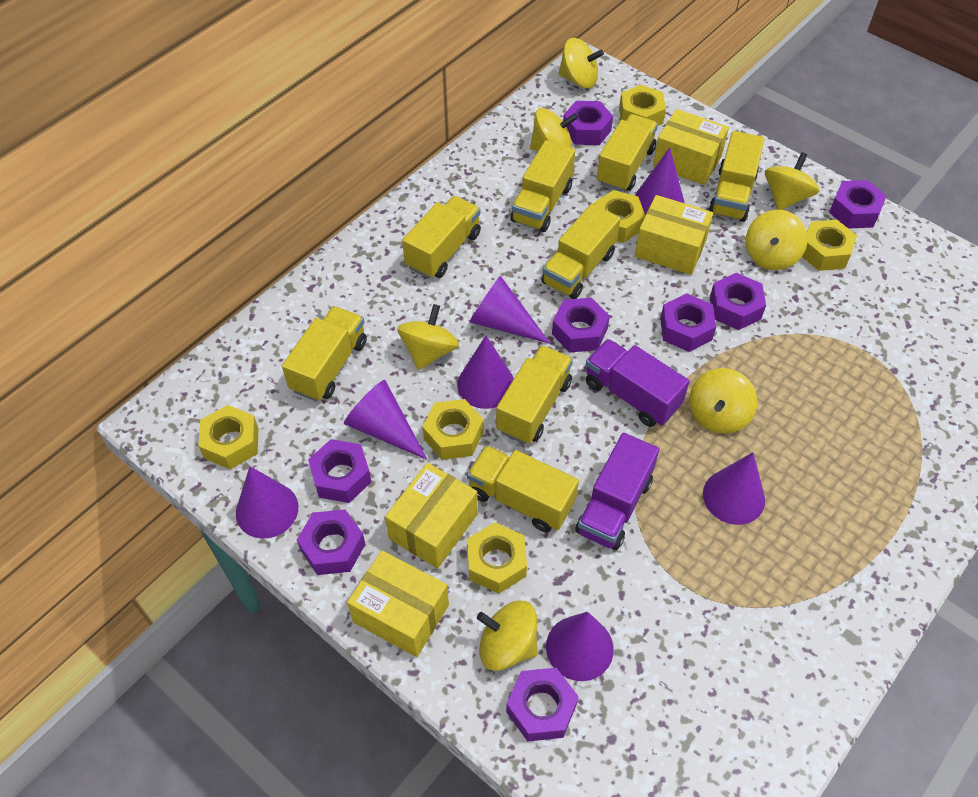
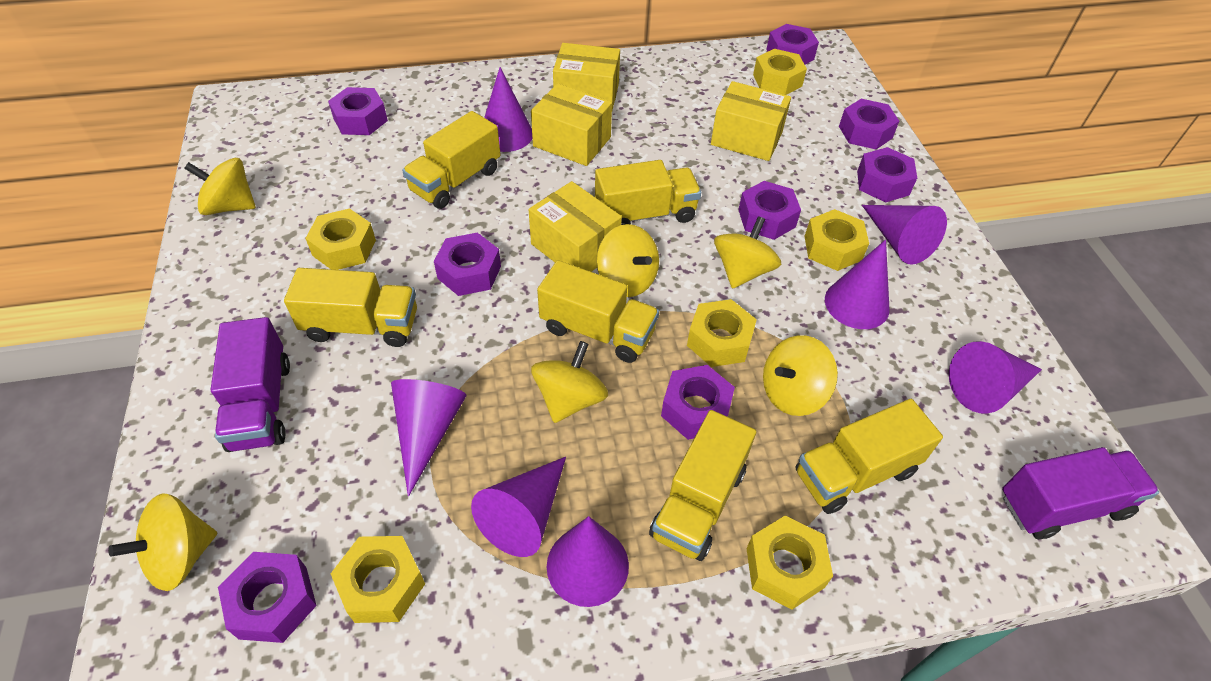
yellow spinning top: [397,304,459,370] [477,601,538,671] [530,108,578,151] [558,38,604,89] [689,368,757,434] [746,210,808,270] [765,152,819,210] = 7 -> [108,493,217,591] [184,158,256,215] [531,341,608,423] [596,224,659,297] [714,216,781,289] [763,335,838,416] = 6
yellow truck: [282,306,367,401] [402,196,481,279] [467,445,579,532] [496,345,573,444] [510,140,575,232] [542,204,620,299] [597,114,658,192] [708,131,765,222] = 8 -> [284,268,417,347] [402,111,501,209] [537,260,659,363] [595,160,701,225] [649,410,756,561] [796,399,943,514] = 6

